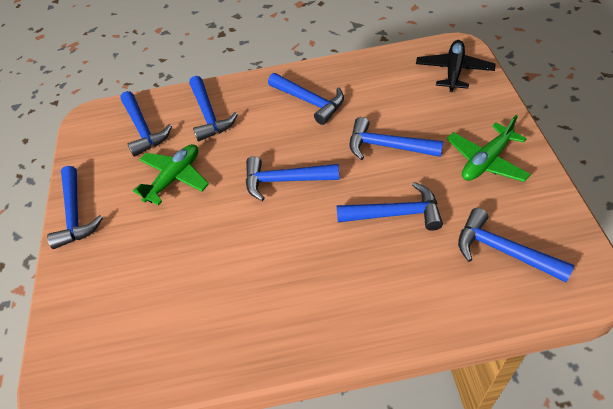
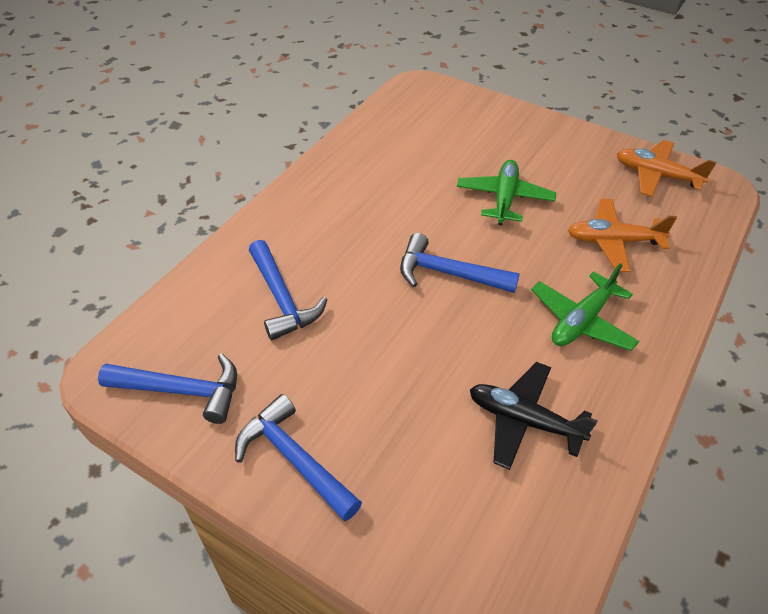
blue hammer: [47,166,103,249] [120,91,172,157] [189,76,238,142] [246,156,339,201] [268,73,344,125] [337,182,443,231] [350,117,443,160] [458,208,574,282] = 8 -> [98,353,237,424] [235,394,362,521] [249,240,328,340] [400,233,520,293] = 4
orange plane: none = 0 -> [568,199,677,272] [617,140,717,197] = 2

